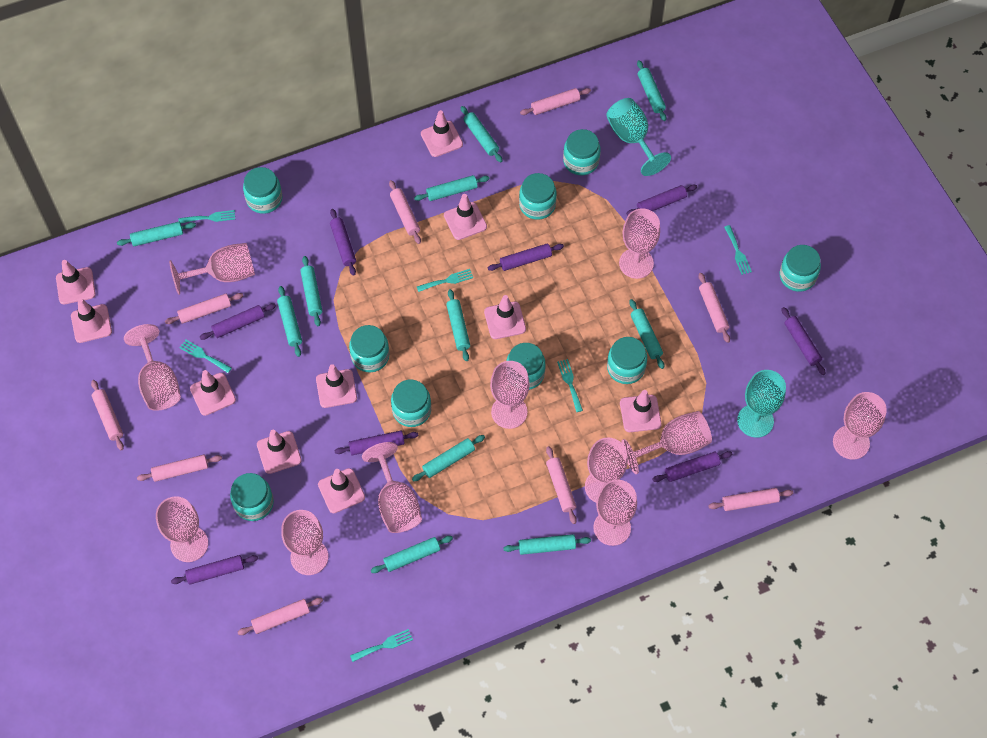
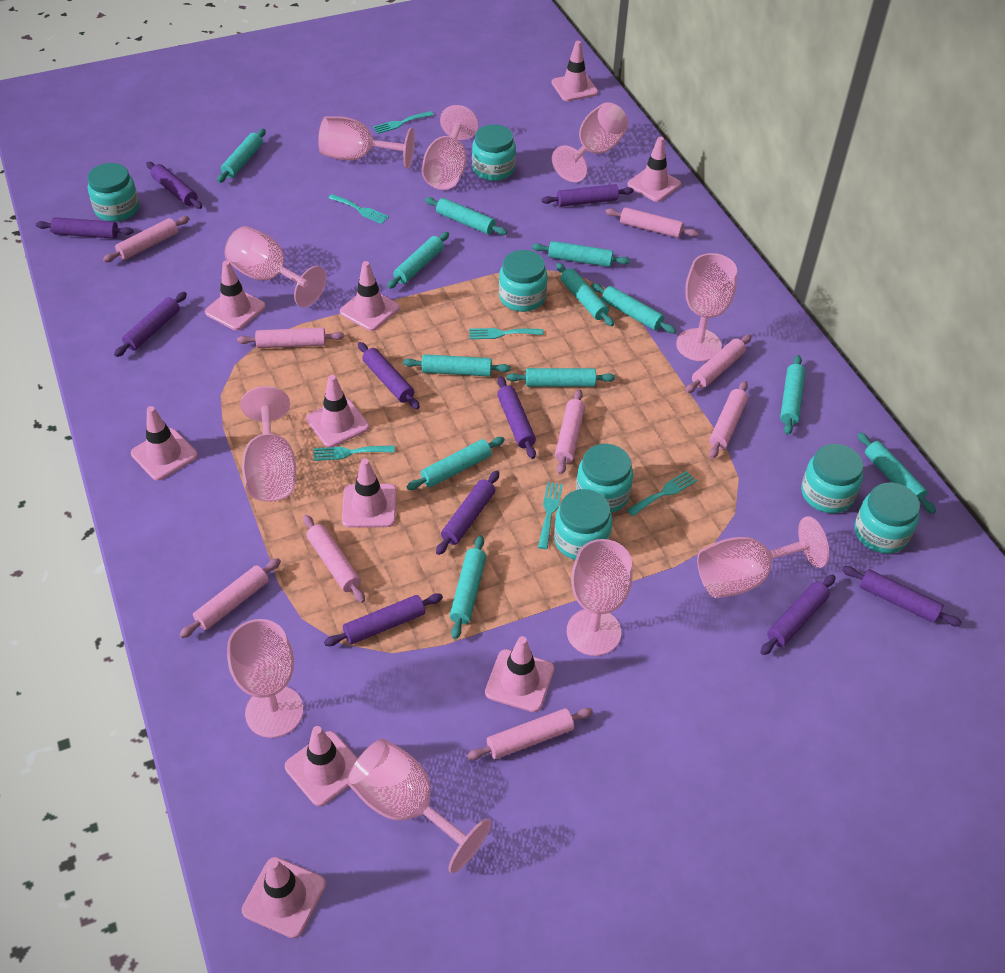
pink goblet: [124,324,181,411] [156,496,208,562] [169,243,255,295] [281,510,328,575] [362,442,422,533] [490,361,530,429] [585,437,628,503] [593,480,637,546] [619,209,660,279] [621,411,712,474] [833,392,887,460] = 11 -> [225,226,327,308] [227,619,303,738] [240,386,296,502] [318,116,415,169] [347,739,491,873] [422,105,478,190] [552,102,628,182] [567,539,633,656] [676,253,737,361] [697,516,829,598] = 10
purple rolling pin: [171,555,258,585] [200,304,276,340] [330,209,356,276] [334,431,419,456] [488,244,564,271] [626,185,697,216] [652,451,733,482] [782,307,825,375] = 8 -> [36,217,133,239] [114,292,187,357] [146,162,202,209] [324,593,443,646] [358,342,420,409] [436,471,499,555] [497,376,536,459] [541,184,634,207] [760,574,836,655] [842,566,962,627] = 10
turquoise goblet: [606,98,671,176] [737,370,786,438] = 2 -> none = 0
turquoise jar: [230,473,274,521] [243,167,283,214] [349,325,389,372] [391,380,431,427] [506,343,545,390] [519,173,557,220] [563,129,600,175] [607,337,647,384] [779,245,821,292] = 9 -> [87,163,139,222] [472,124,516,181] [499,250,548,312] [554,489,613,560] [576,444,633,513] [801,444,864,513] [855,483,920,554] = 7
turquoise rolling pin: [117,222,196,246] [277,286,302,357] [300,256,322,326] [371,536,453,573] [412,435,485,481] [414,175,490,201] [446,289,470,361] [461,106,503,163] [503,534,591,555] [629,299,664,369] [637,60,666,121] = 11 -> [217,129,266,183] [387,232,449,289] [403,354,511,376] [407,437,505,490] [425,197,507,235] [449,535,486,639] [507,368,615,387] [532,241,630,267] [556,263,614,326] [591,283,676,333] [780,355,806,435] [858,432,936,514] = 12

